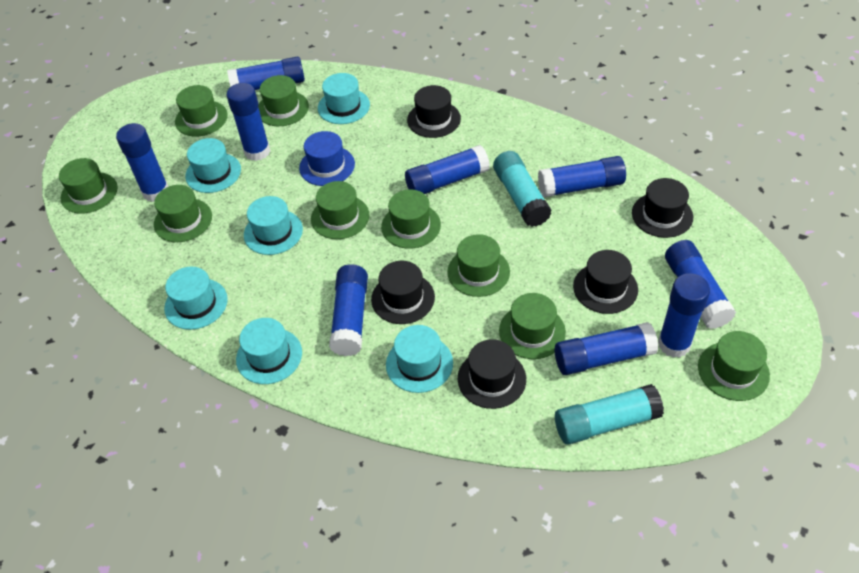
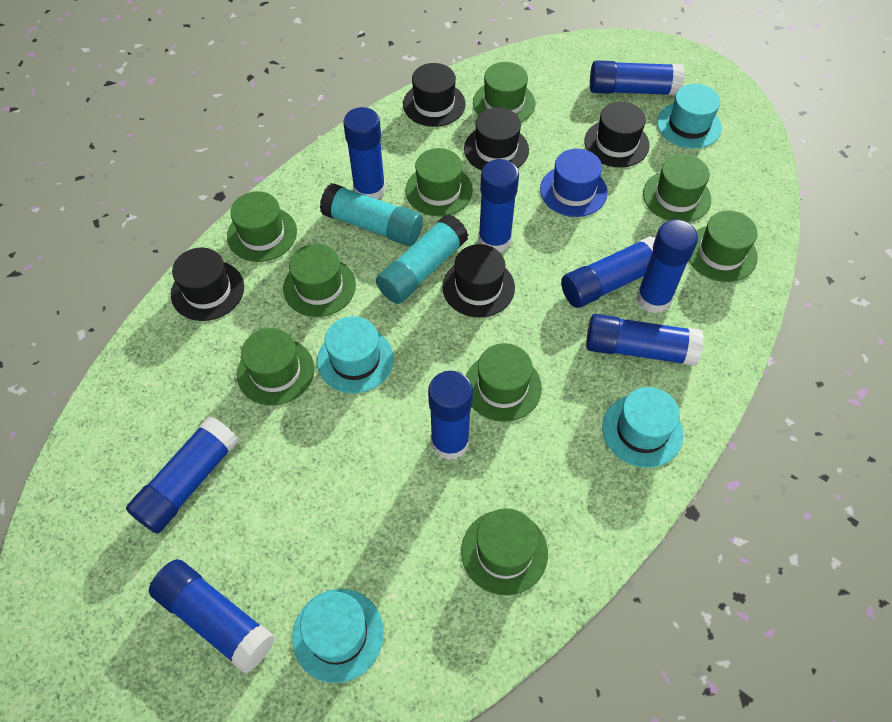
turquoise hat: [164,267,228,330] [185,138,241,193] [236,318,302,384] [244,196,303,255] [318,73,370,124] [386,325,453,393] = 6 -> [292,589,384,683] [317,316,394,393] [602,387,683,468] [657,84,722,149] = 4

